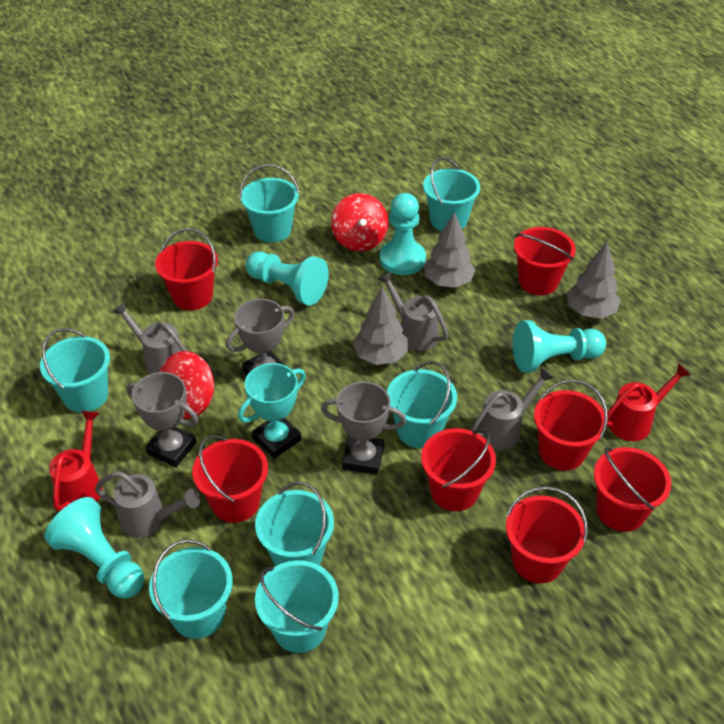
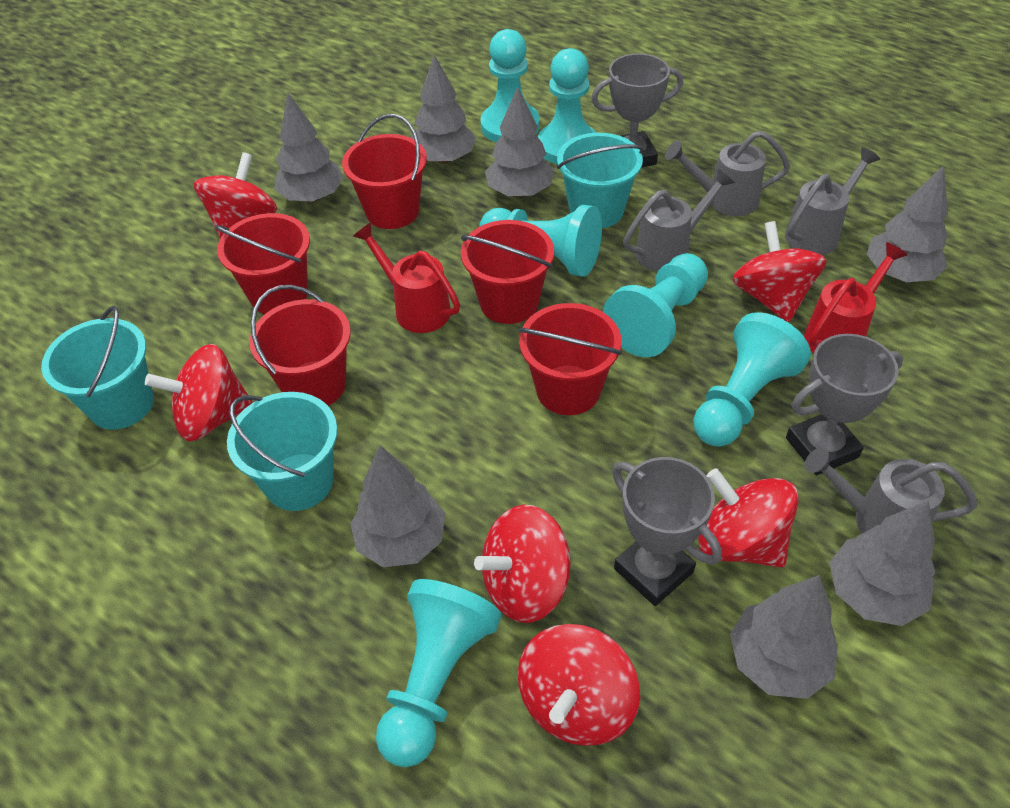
grey tree: [353,287,408,365] [424,212,475,288] [567,242,621,319] = 3 -> [274,93,344,202] [350,445,445,567] [410,54,476,164] [485,87,554,197] [730,575,838,699] [830,500,935,626] [867,165,948,282] = 7
red bucket: [155,228,218,310] [192,435,268,523] [421,428,496,511] [506,486,588,583] [514,227,576,295] [534,379,608,471] [594,447,671,532] = 7 -> [215,213,310,314] [249,285,351,406] [342,114,427,229] [461,220,554,324] [518,303,622,415] = 5
red spinning top: [159,351,214,419] [331,193,388,251] = 2 -> [145,344,253,441] [193,152,277,238] [474,504,570,623] [518,624,640,746] [698,468,799,568] [732,221,827,323] = 6
turquoise bucket: [40,328,110,413] [149,539,233,639] [240,164,300,243] [255,481,334,566] [255,560,339,653] [387,361,457,448] [423,157,480,231] = 7 -> [41,306,154,430] [227,392,338,511] [557,133,644,228] = 3
turquoise pawn: [44,497,144,598] [246,251,329,306] [380,193,426,275] [513,320,606,373] = 4 -> [376,579,502,767] [479,205,602,277] [481,29,540,142] [538,48,596,164] [603,253,708,357] [693,312,811,447] = 6
turquoise trophy: [238,363,306,459] = 1 -> none = 0

